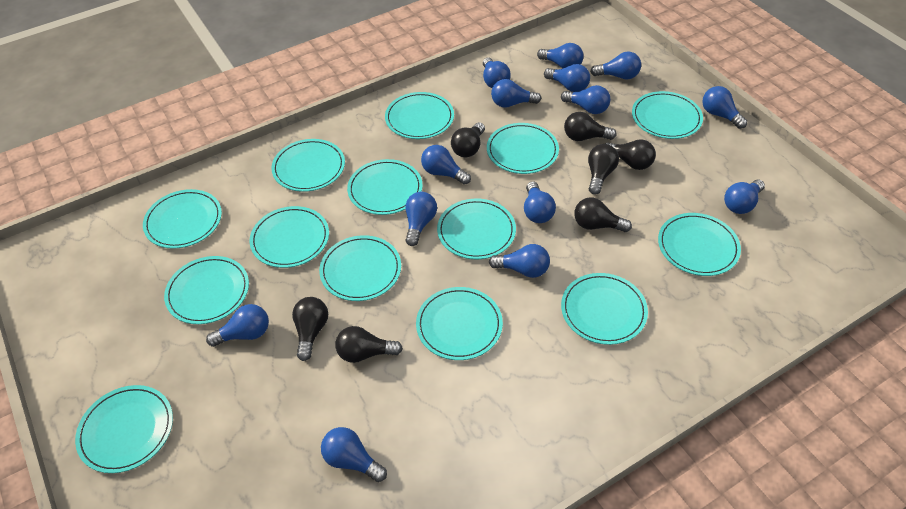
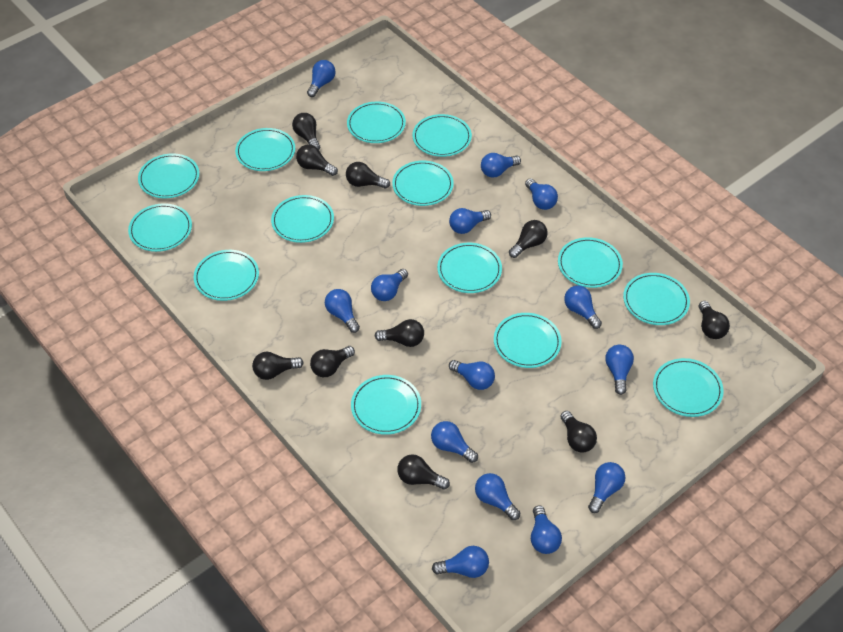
black light bulb: [292,297,328,361] [335,326,403,363] [451,122,485,157] [564,112,616,141] [574,197,632,232] [588,144,619,195] [605,139,656,170] = 7 -> [252,352,304,380] [292,113,320,150] [296,144,338,176] [310,346,355,377] [346,162,390,189] [375,319,424,347] [397,454,450,490] [509,220,548,258] [560,411,597,453] [699,301,730,339] = 10

